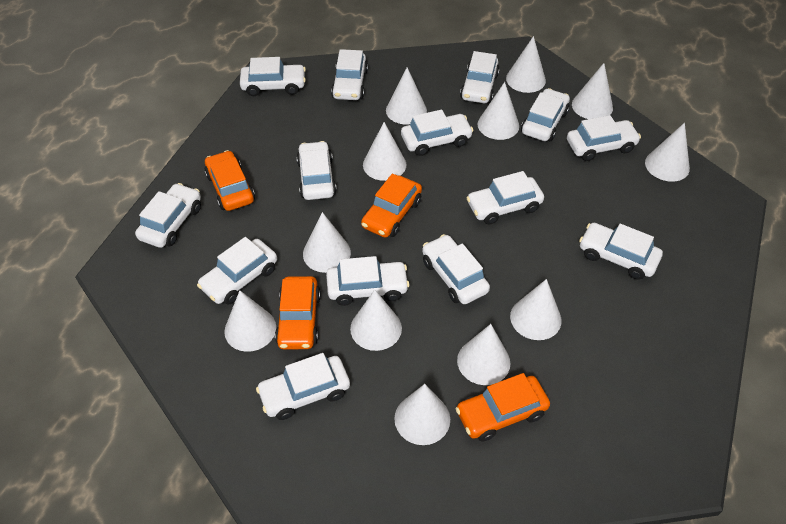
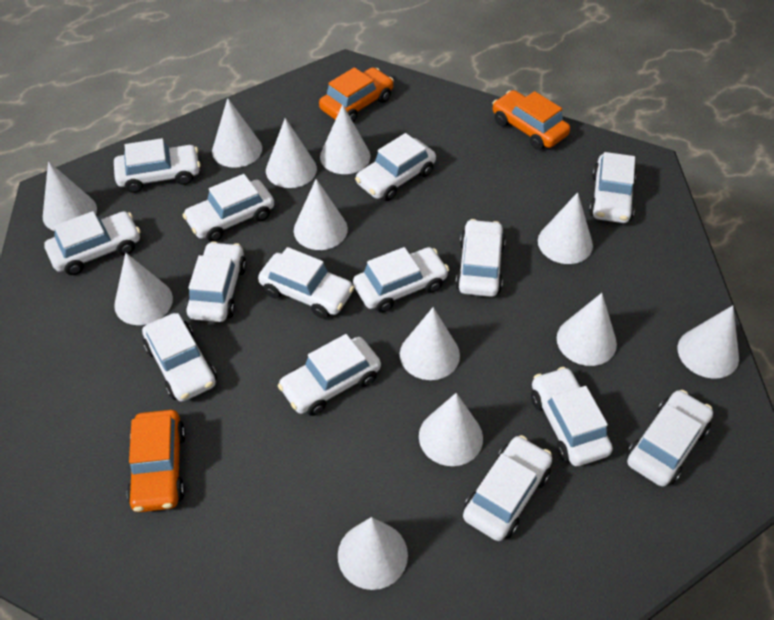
orange car: [205,150,255,211] [275,276,321,349] [361,174,422,238] [455,373,550,442] = 4 -> [127,410,186,512] [319,67,394,122] [492,90,570,150] = 3

